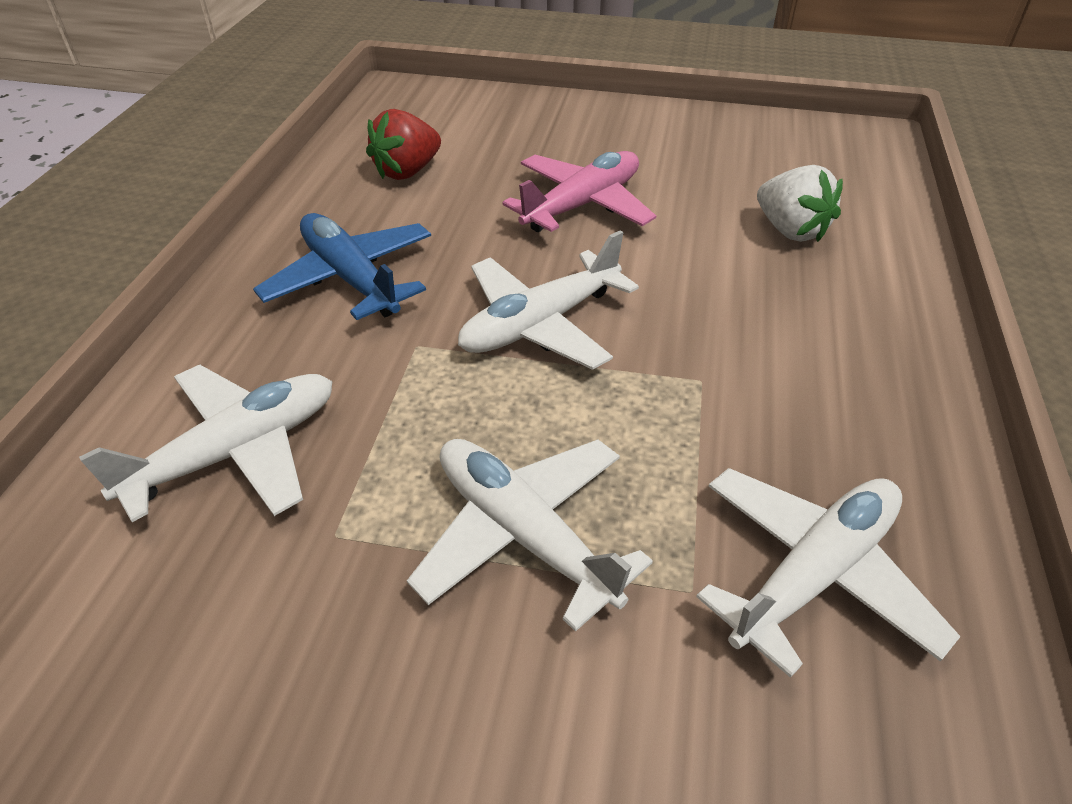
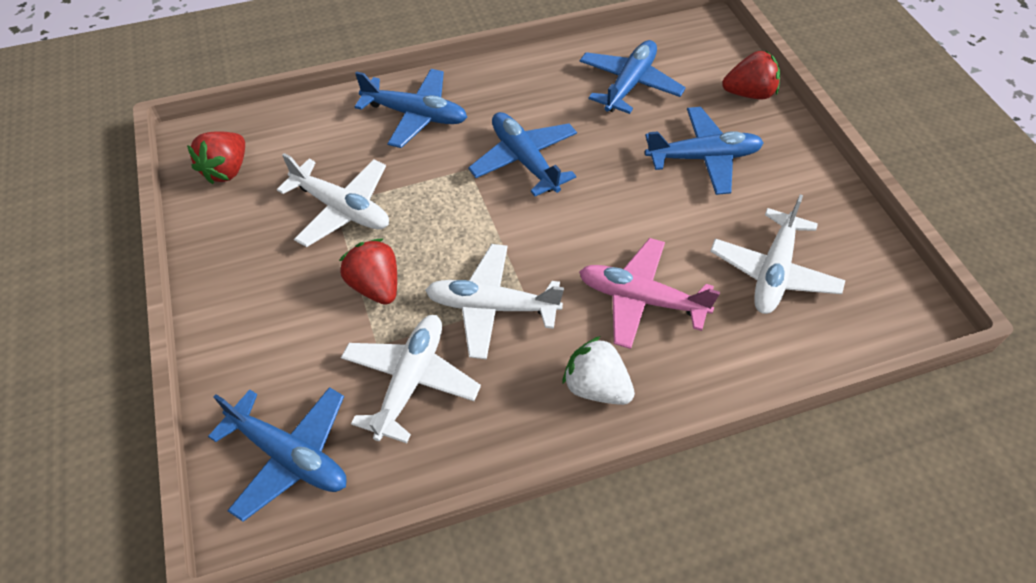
blue plane: [253,213,431,320] = 1 -> [208,387,347,522] [355,69,467,148] [468,112,577,196] [580,40,686,114] [645,107,764,195] = 5
red strawberry: [366,109,441,180] = 1 -> [187,131,245,184] [339,239,397,305] [722,51,780,99] = 3

